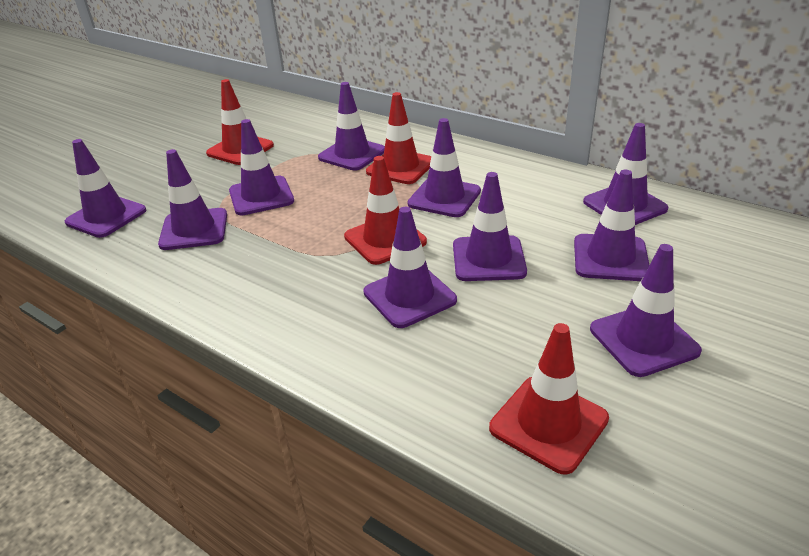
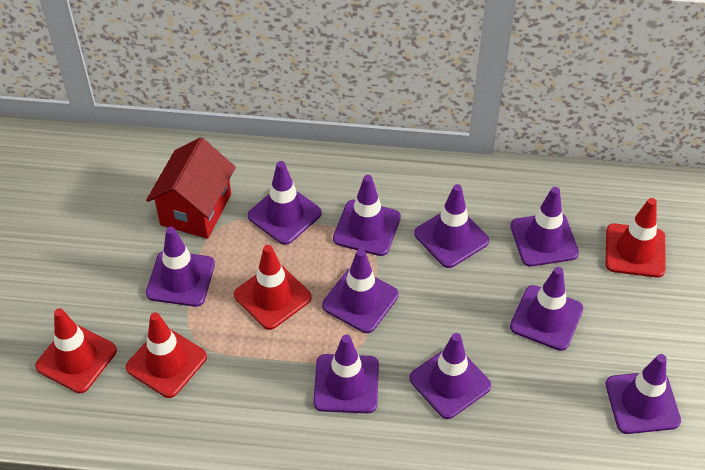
red house: none = 0 -> [146,138,236,239] = 1

